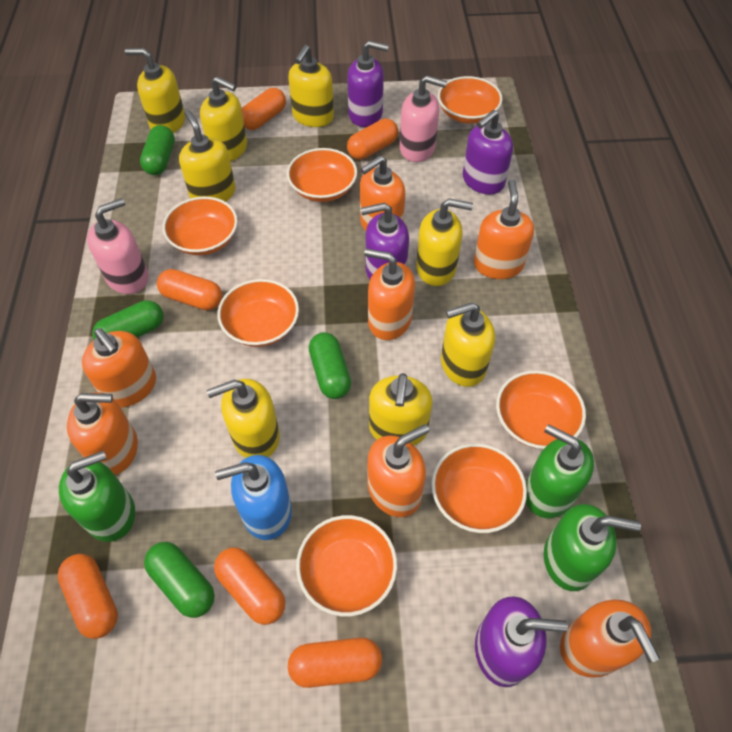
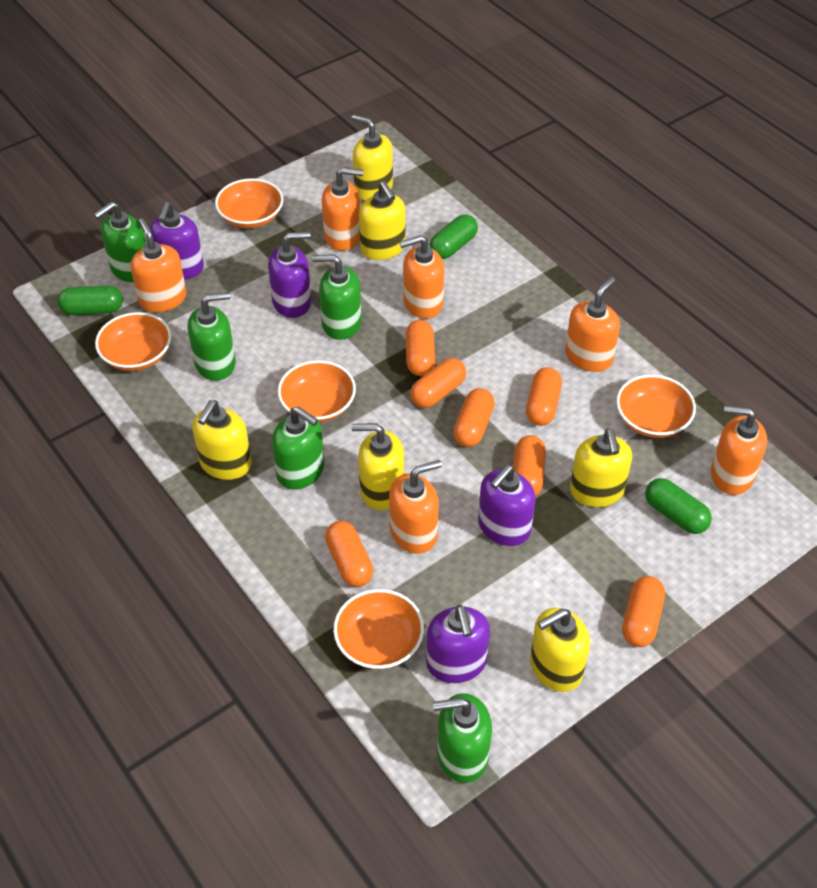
blue soap dispenser: [215,455,292,540] = 1 -> none = 0
green capsule: [92,300,163,340] [140,125,175,175] [144,542,215,618] [309,332,351,399] = 4 -> [57,285,123,315] [429,214,478,259] [645,478,712,534] = 3
green soap dispenser: [59,450,135,542] [526,424,594,518] [544,504,641,591] = 3 -> [94,202,146,282] [188,292,236,381] [272,406,324,490] [312,254,362,340] [433,693,492,783] = 5
orange bowl: [163,197,238,255] [217,279,299,347] [287,148,357,202] [296,515,397,616] [431,443,527,533] [438,76,503,124] [496,370,586,449] = 7 -> [95,312,171,371] [215,178,283,229] [278,360,356,422] [333,589,424,669] [616,375,696,438] = 5
orange capsule: [57,554,118,639] [157,269,222,310] [214,547,285,625] [242,88,286,130] [288,638,382,688] [347,118,398,159] = 6 -> [325,521,373,587] [405,320,435,376] [410,358,466,408] [453,388,495,447] [513,435,546,496] [526,367,562,426] [622,576,665,647] = 7
orange soap dispenser: [67,392,138,475] [82,328,156,407] [360,155,405,231] [364,249,415,340] [368,424,429,517] [474,179,534,279] [560,600,660,678] = 7 -> [130,218,186,312] [322,167,363,251] [389,460,442,554] [399,235,444,319] [565,277,620,372] [711,406,767,495] = 6
pink soap dispenser: [87,198,149,294] [399,75,447,162] = 2 -> none = 0
yellow soap dispenser: [125,48,185,133] [179,110,235,202] [200,76,247,161] [207,379,280,458] [288,45,334,127] [369,373,433,446] [416,198,473,286] [441,302,495,387] = 8 -> [192,400,252,480] [351,115,393,201] [351,423,404,510] [359,181,405,260] [530,608,590,692] [570,428,632,507] = 6

